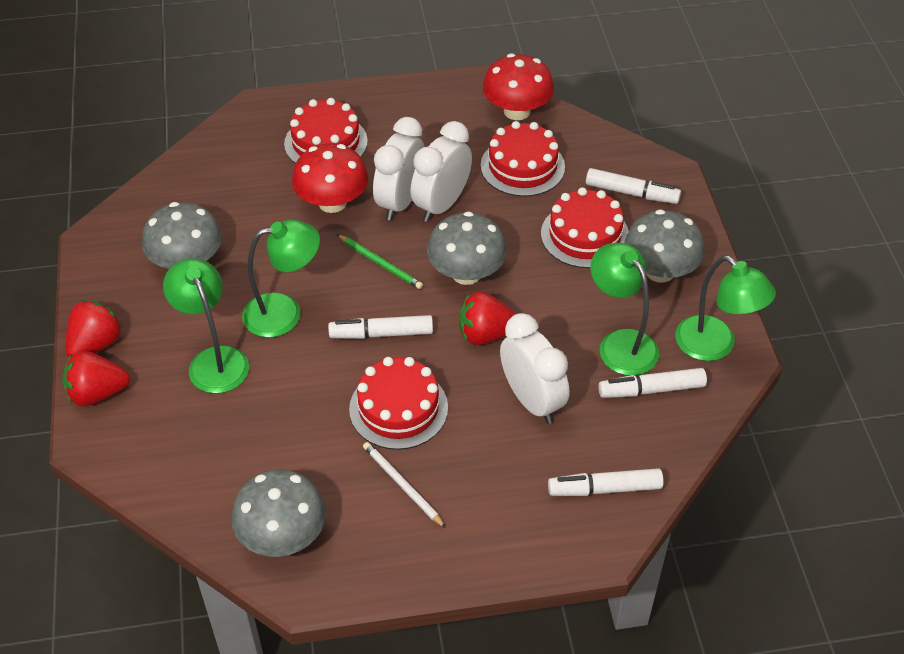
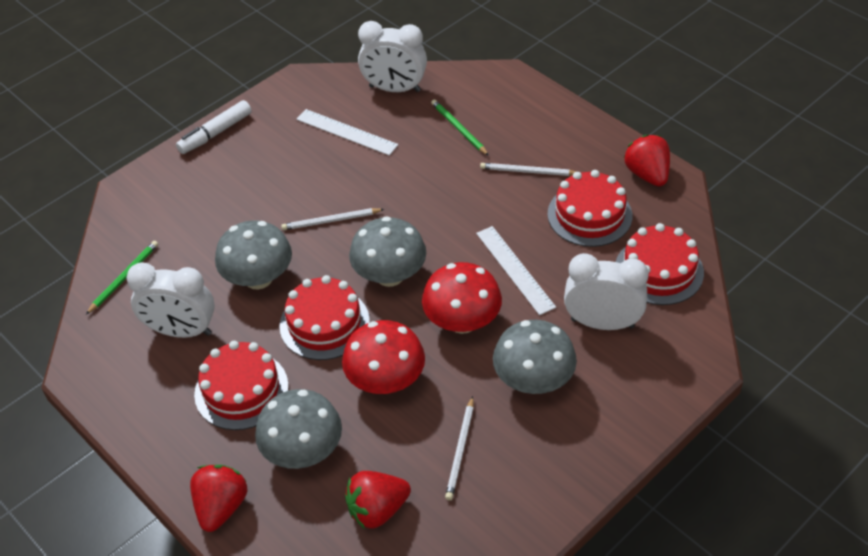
green lamp: [163,258,249,393] [242,220,320,338] [591,243,659,375] [675,256,776,361] = 4 -> none = 0
green pencil: [337,234,423,289] = 1 -> [86,241,158,315] [431,99,489,156] = 2
white marker: [328,315,433,339] [548,468,664,496] [586,168,681,204] [598,368,707,398] = 4 -> [176,100,252,154] = 1
white pencil: [363,442,446,528] = 1 -> [281,208,384,230] [445,396,474,501] [480,163,576,176] = 3
white ruler: none = 0 -> [296,109,398,156] [476,226,556,315] = 2

